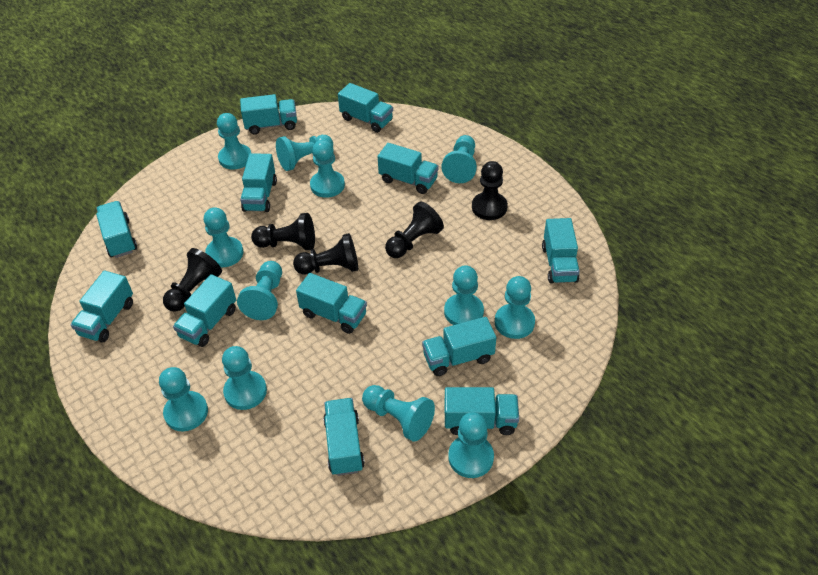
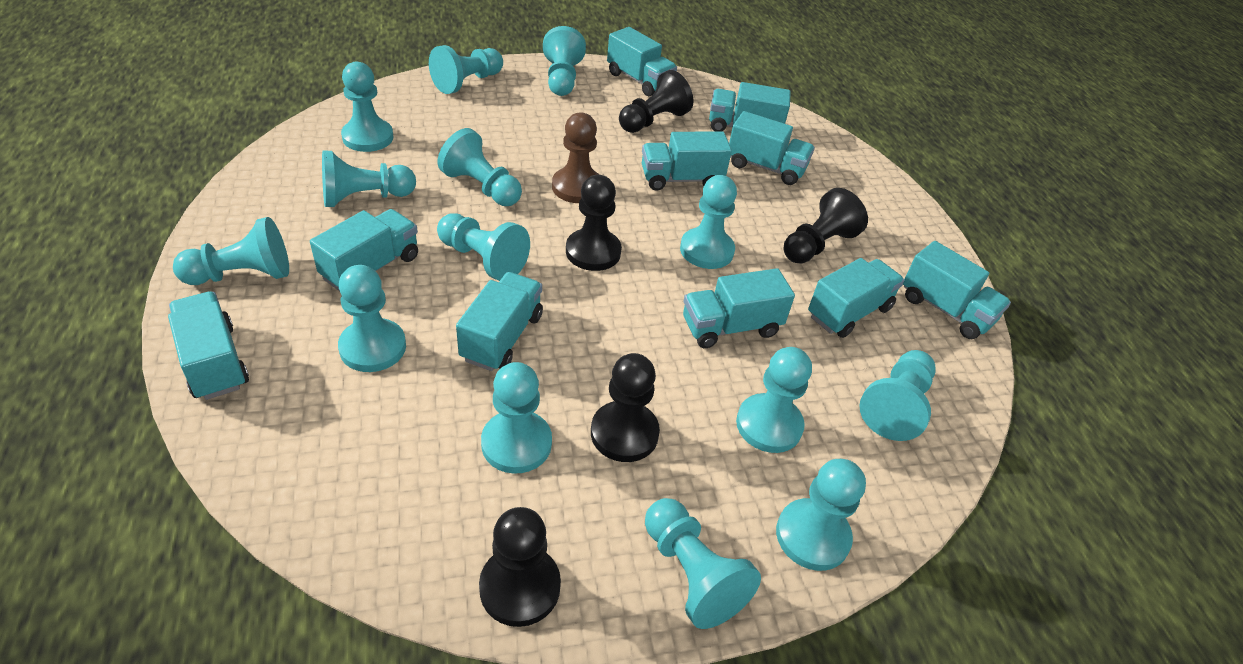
brown pawn: none = 0 -> [552,113,599,203] = 1
turquoise pawn: [159,367,208,431] [204,207,243,268] [217,113,251,169] [222,346,267,410] [237,261,282,320] [276,135,333,171] [310,140,345,198] [362,385,435,441] [441,135,477,183] [444,265,484,325] [448,412,494,478] [495,276,535,339] = 12 -> [173,217,289,285] [322,150,416,207] [338,265,406,372] [341,62,393,152] [429,45,503,94] [437,128,522,206] [437,213,530,281] [481,362,552,474] [543,26,586,96] [645,498,761,629] [680,175,737,269] [736,347,812,453] [776,459,866,571] [859,350,936,441] = 14
turquoise truck: [71,270,133,343] [96,201,137,258] [173,274,236,347] [240,94,297,134] [240,153,277,212] [296,273,367,334] [323,398,365,476] [338,83,393,133] [377,143,439,194] [422,317,497,376] [445,387,519,435] [542,218,580,284] = 12 -> [168,291,249,400] [310,209,418,291] [456,272,543,371] [607,27,677,96] [642,131,732,191] [683,268,795,348] [709,82,791,131] [729,111,815,185] [808,258,904,338] [903,241,1011,339] = 10

